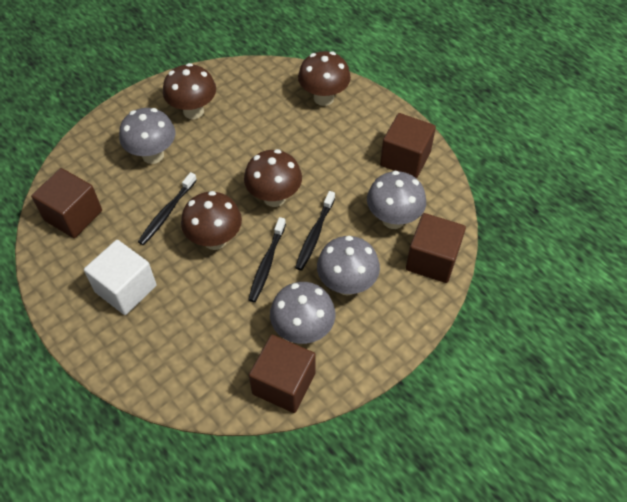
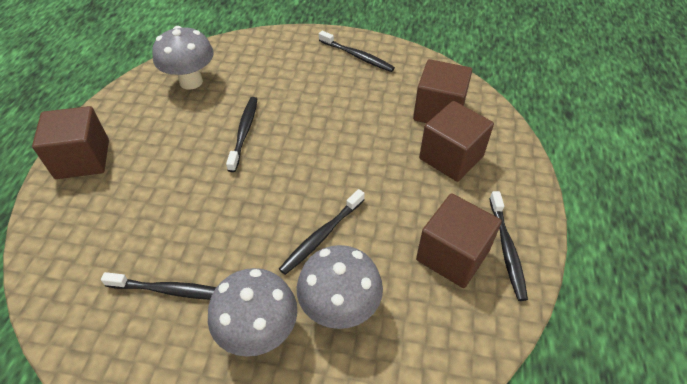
black toothbrush: [138,172,197,245] [248,217,286,302] [295,191,335,271] = 3 -> [101,272,216,300] [226,97,257,172] [279,189,365,275] [319,31,395,72] [489,191,528,301] = 5
brown mushroom: [163,63,216,119] [181,191,242,250] [244,149,302,207] [298,51,351,106] = 4 -> none = 0
grey mushroom: [119,108,175,164] [270,282,335,344] [317,236,380,295] [367,171,426,229] = 4 -> [152,26,214,90] [208,268,297,357] [297,245,383,329] = 3
white cube: [84,240,157,315] = 1 -> none = 0

